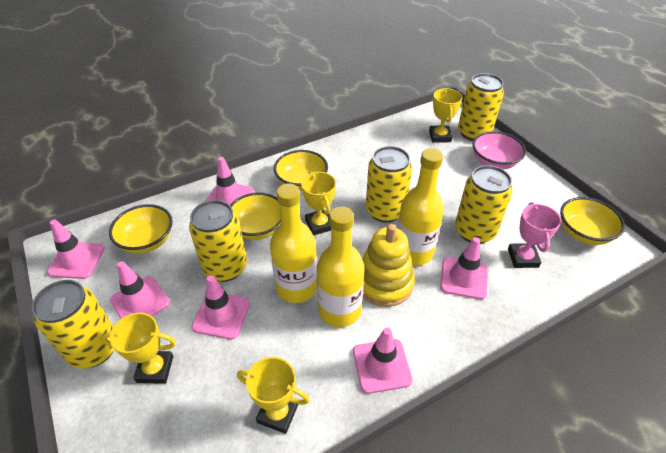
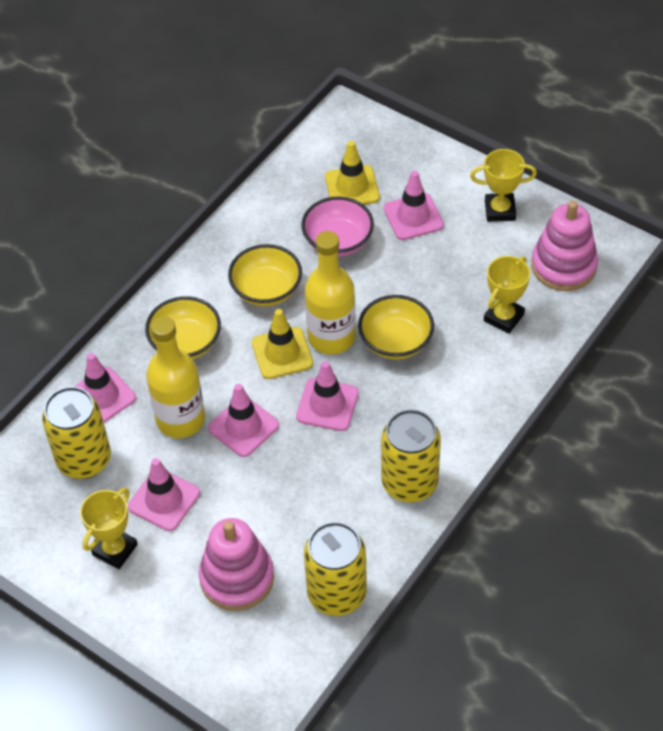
pink stacking toy: none = 0 -> [199,518,274,611] [531,201,598,291] = 2
pink traffic cone: [47,220,105,279] [110,261,170,319] [192,275,250,339] [205,157,253,205] [353,327,413,394] [440,237,488,299] = 6 -> [74,353,136,423] [128,458,200,531] [208,384,279,457] [296,361,359,431] [384,171,444,240] = 5
pink trophy: [508,202,561,268] = 1 -> none = 0
yellow bottle: [270,183,317,303] [317,206,365,327] [397,148,444,266] = 3 -> [146,316,205,438] [305,231,356,355] = 2
yellow bowl: [109,204,173,254] [230,192,281,240] [274,150,328,191] [560,197,625,245] = 4 -> [145,296,221,359] [228,244,302,306] [358,295,434,360] = 3
yellow can: [32,280,114,369] [189,200,247,282] [366,146,412,223] [455,165,512,244] [458,73,504,141] = 5 -> [42,386,111,479] [304,522,367,616] [381,409,441,502] = 3
yellow stacking toy: [362,224,415,307] = 1 -> none = 0
yellow traffic cone: none = 0 -> [252,309,313,379] [325,141,380,205] = 2
yellow trophy: [101,313,176,384] [237,357,310,434] [301,172,336,236] [429,88,463,143] = 4 -> [80,488,138,569] [470,149,537,222] [484,256,530,334] = 3

